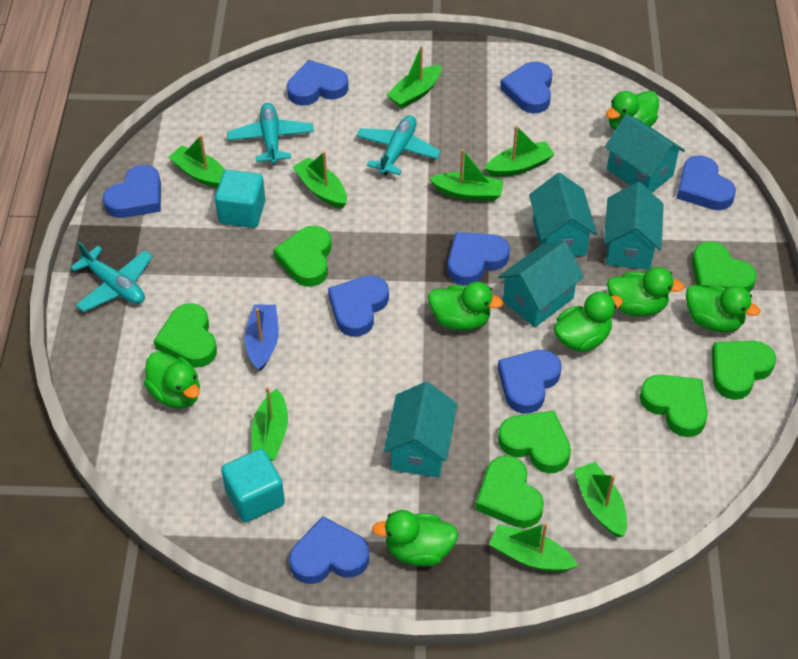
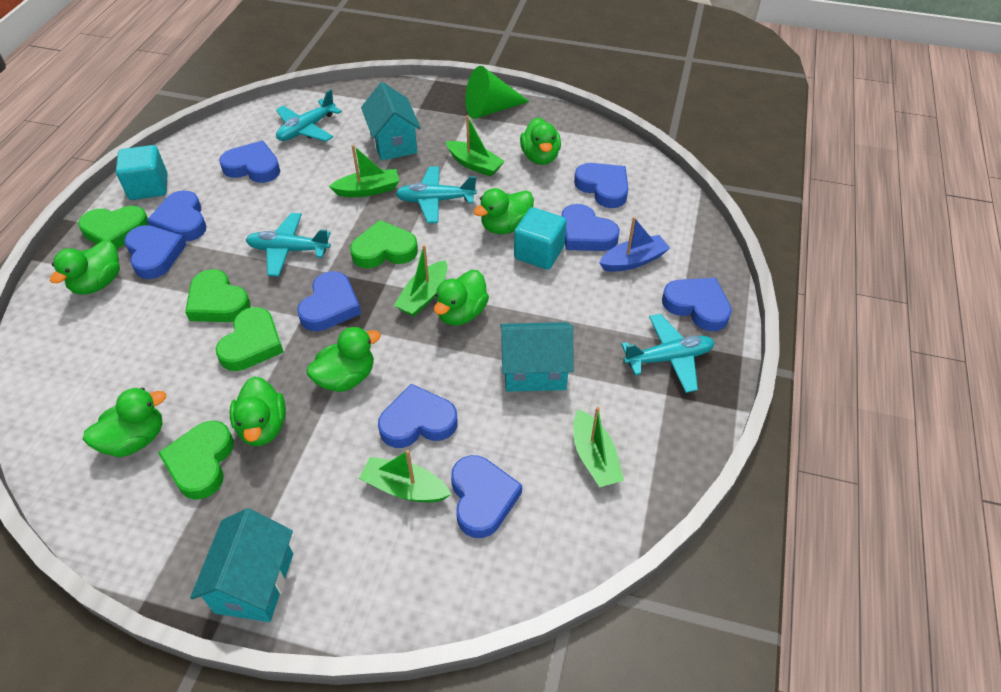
blue heart: [103,165,161,218] [287,60,349,106] [289,516,369,584] [328,275,389,337] [448,232,510,285] [498,350,562,414] [500,61,553,113] [677,155,736,210] = 8 -> [124,225,187,279] [147,190,206,242] [219,141,280,183] [297,271,361,331] [378,384,458,448] [451,455,522,538] [561,204,620,251] [574,163,628,208] [662,278,732,331] = 9
green boat: [168,135,225,188] [251,387,288,460] [293,151,347,209] [387,46,442,109] [429,149,504,201] [485,126,555,177] [489,523,578,572] [574,462,627,537] = 8 -> [329,145,399,197] [359,450,451,502] [394,245,447,317] [446,116,505,177] [573,407,624,487] = 5
green cone: none = 0 -> [465,66,530,119] = 1
green heart: [154,303,217,368] [273,226,332,287] [475,456,544,528] [498,411,571,473] [640,375,708,437] [692,241,757,293] [712,341,776,400] = 7 -> [78,206,149,250] [158,421,234,500] [185,269,251,322] [216,307,284,371] [350,220,418,268] = 5
turquoise house: [384,382,457,478] [498,241,584,327] [529,173,597,257] [604,182,664,270] [605,114,685,192] = 5 -> [190,508,293,622] [361,82,421,161] [500,322,574,392] = 3
turquoise plane: [70,242,153,312] [227,103,314,165] [356,115,441,175] = 3 -> [246,213,331,277] [276,89,342,142] [396,166,477,223] [621,314,715,393] = 4

